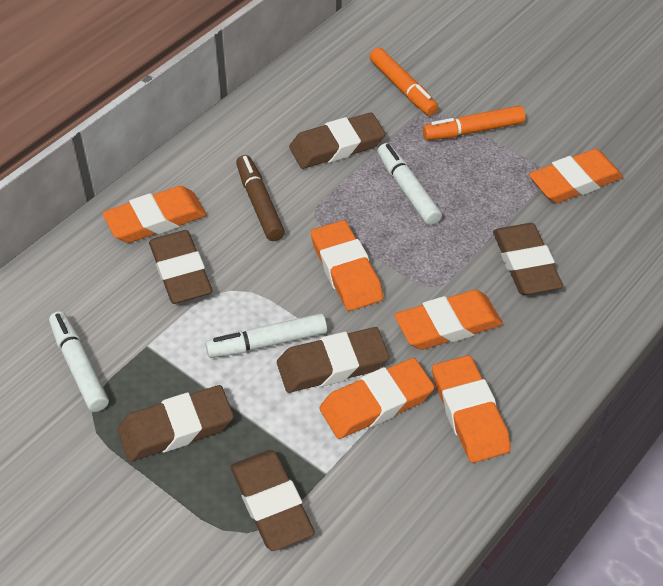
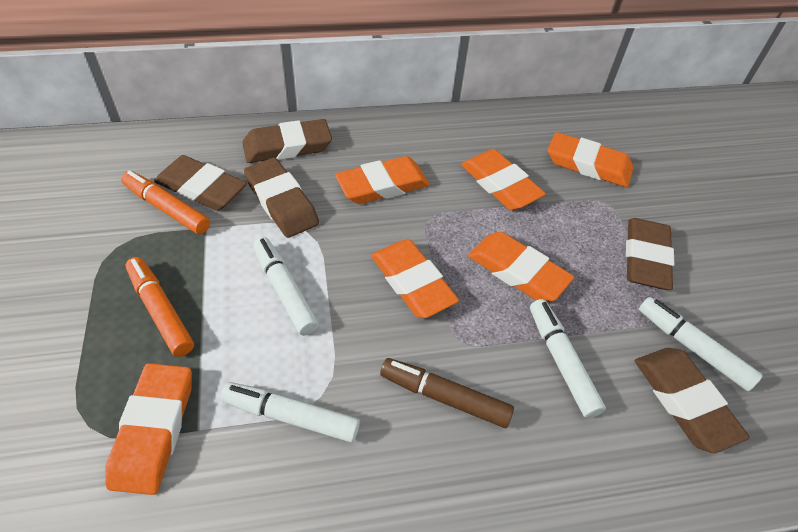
brown eraser: [118,385,234,462] [149,230,212,304] [230,450,315,551] [277,327,389,393] [289,112,386,169] [493,223,563,295] = 6 -> [154,155,247,211] [242,119,332,163] [244,158,319,238] [626,218,675,290] [635,348,750,453] = 5
white marker: [49,311,109,412] [205,313,327,358] [377,143,442,225] = 3 -> [221,382,360,443] [253,237,319,336] [530,299,606,418] [639,297,763,391] = 4

